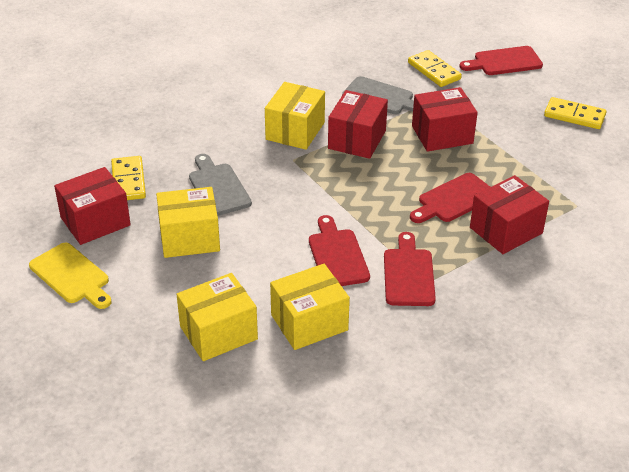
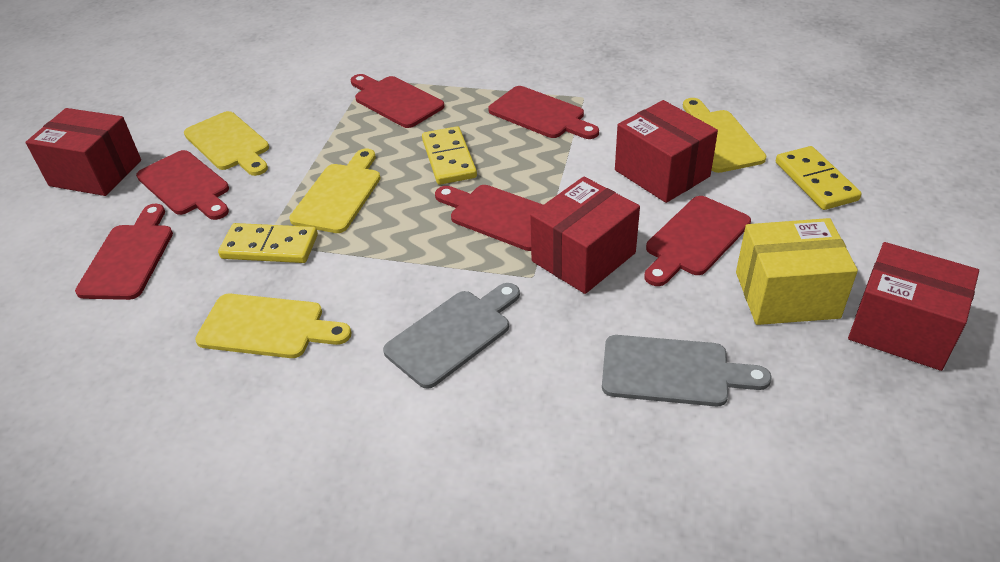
red cutting board: [309,215,370,286] [384,232,436,306] [410,173,490,223] [459,46,543,75] = 4 -> [75,204,173,300] [136,150,229,220] [351,74,445,128] [435,185,543,251] [488,86,599,139] [644,196,751,286] = 6
yellow box: [156,187,220,258] [176,273,258,361] [265,82,325,150] [270,264,350,350] = 4 -> [736,218,858,325] = 1
yellow cutting board: [29,243,112,309] = 1 -> [184,111,269,176] [195,294,352,358] [289,149,381,233] [683,98,766,173] = 4

